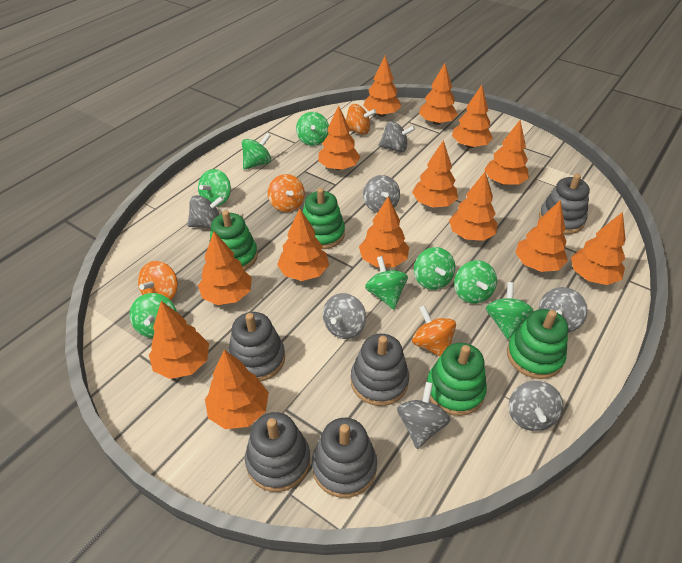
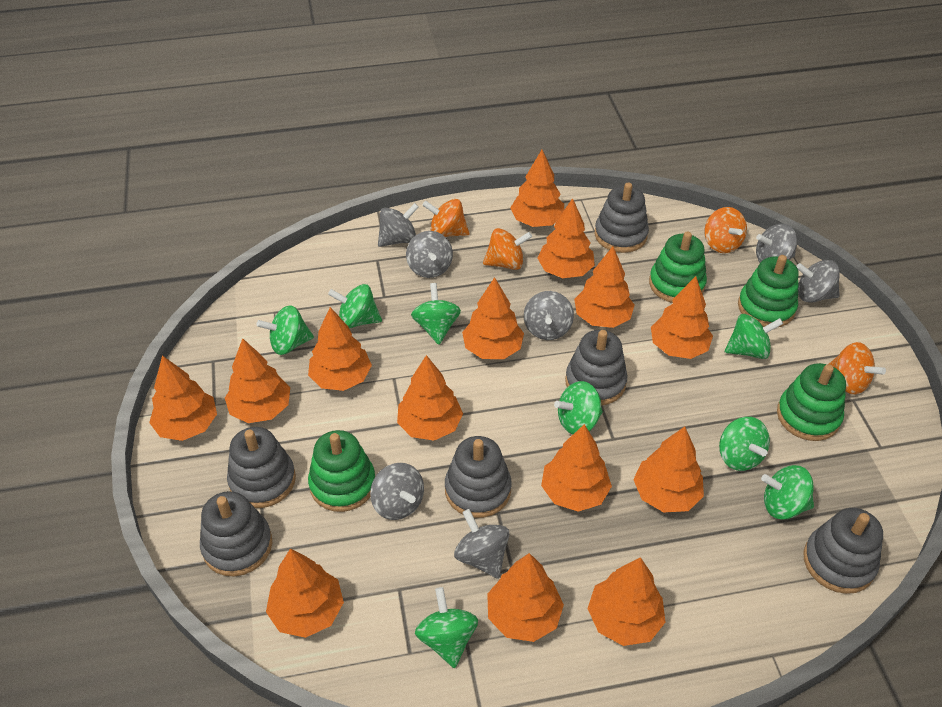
grey stacking toy: [228,312,285,382] [245,412,311,492] [312,418,377,498] [351,334,409,406] [539,174,590,234] = 5 -> [200,491,272,576] [227,427,296,508] [445,436,512,518] [565,330,628,405] [595,183,649,253] [803,508,883,594] = 6

